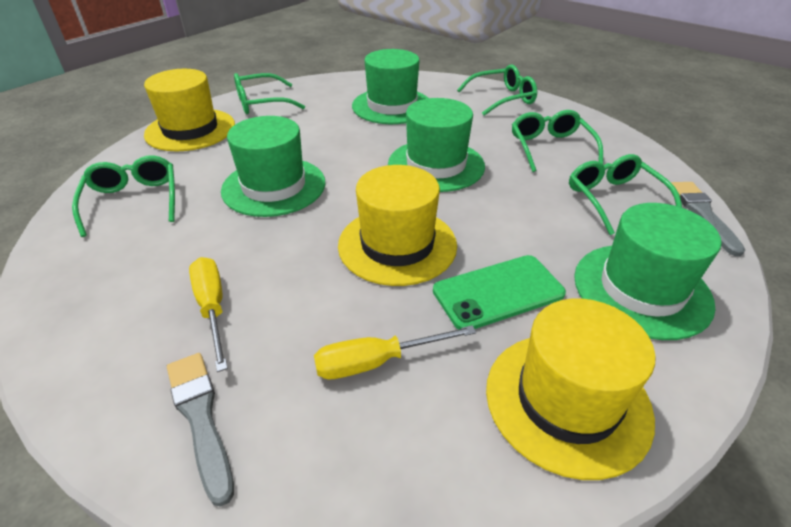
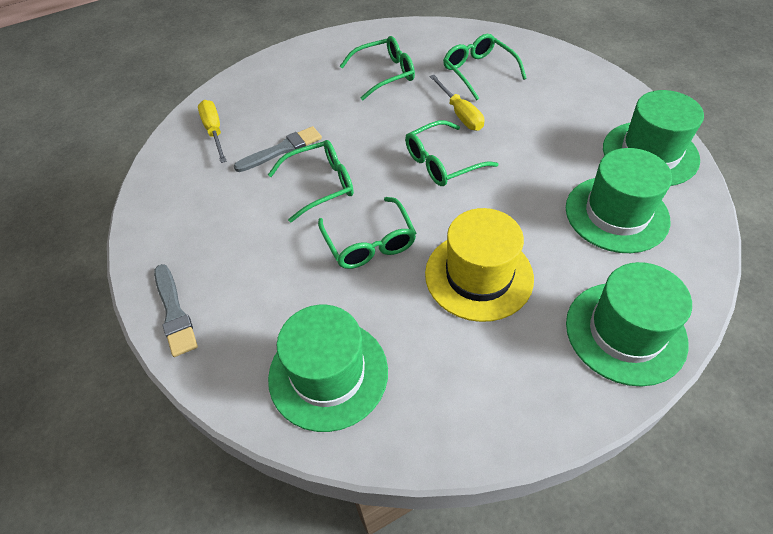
green phone: [433,255,566,330] = 1 -> none = 0
yellow hat: [144,69,235,151] [338,165,457,286] [486,299,655,480] = 3 -> [425,208,534,322] = 1

